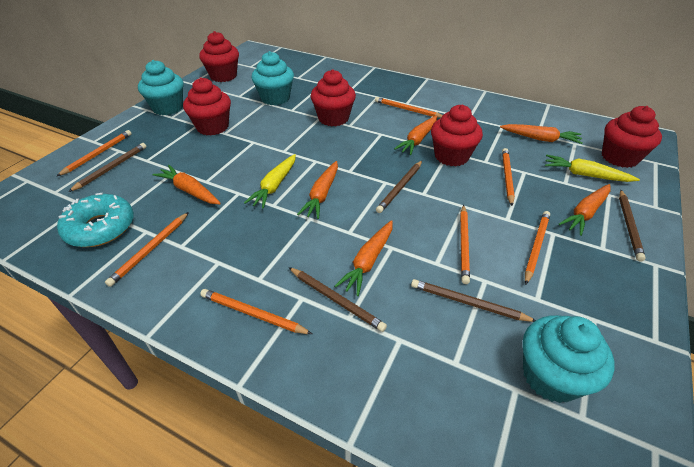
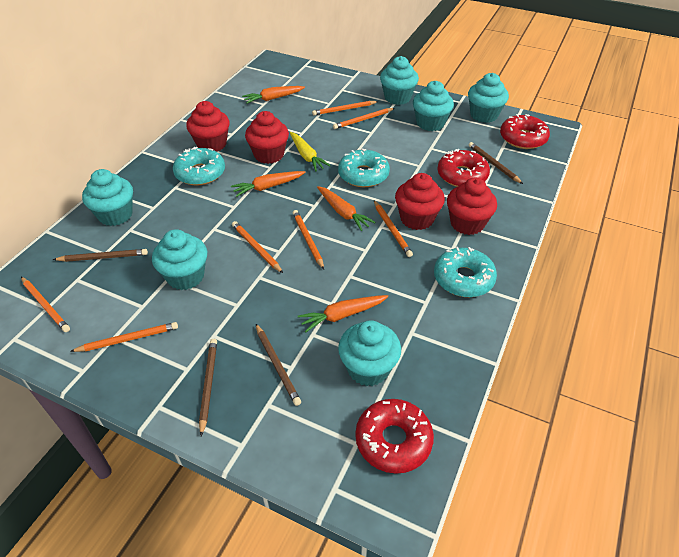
brown pencil: [68,143,147,192] [288,267,387,332] [376,161,422,213] [411,279,536,322] [619,190,646,261] = 5 -> [53,249,148,262] [199,339,217,436] [256,324,301,406] [469,142,523,184] = 4
orange carrot: [152,165,221,204] [297,161,338,219] [335,220,393,296] [394,116,437,155] [500,124,583,144] [559,184,611,236] = 6 -> [231,171,305,197] [242,86,305,104] [298,295,388,332] [317,186,375,231] = 4
red cupcake: [183,77,231,136] [199,31,239,82] [311,69,356,126] [431,105,483,166] [602,106,662,168] = 5 -> [186,101,230,152] [245,111,289,164] [395,173,445,230] [447,178,497,235] = 4
red donut: none = 0 -> [355,399,434,474] [437,149,490,187] [500,114,550,149] = 3
turquoise cupcake: [138,60,183,115] [252,51,294,105] [523,315,615,403] = 3 -> [82,169,133,226] [152,229,207,290] [338,320,401,386] [380,56,419,105] [413,81,454,131] [468,73,509,123] = 6
turquoise donut: [57,193,134,247] = 1 -> [173,147,225,186] [338,148,390,187] [434,247,497,297] = 3
yellow carrot: [244,154,296,209] [545,155,640,182] = 2 -> [290,132,331,171] = 1

